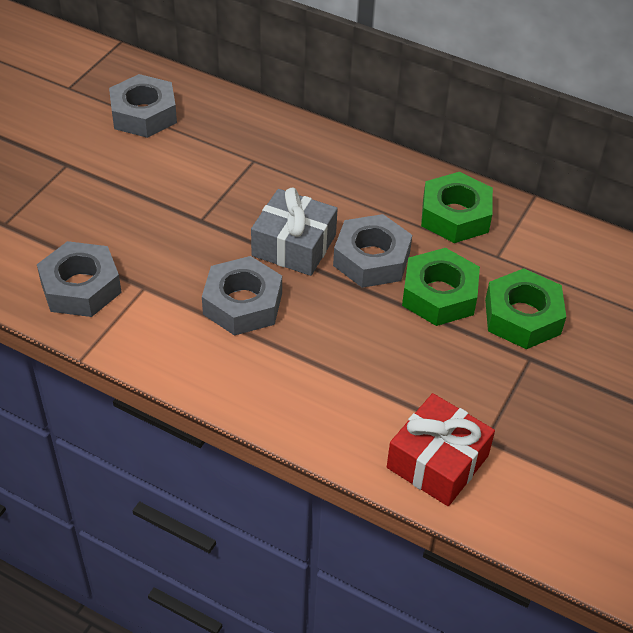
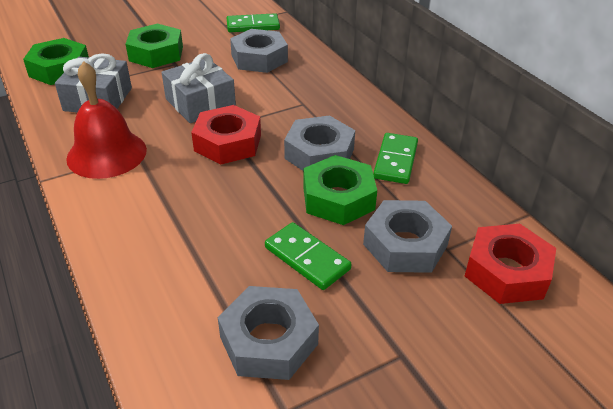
green domino: none = 0 -> [227,13,280,32] [265,222,351,290] [373,133,418,184] = 3
grey gift: [251,187,338,276] = 1 -> [55,53,132,113] [161,53,236,123] = 2
red bell: none = 0 -> [66,61,147,179] = 1
red gift: [387,393,495,506] = 1 -> none = 0
red nut: none = 0 -> [191,105,261,165] [465,224,556,304] = 2

